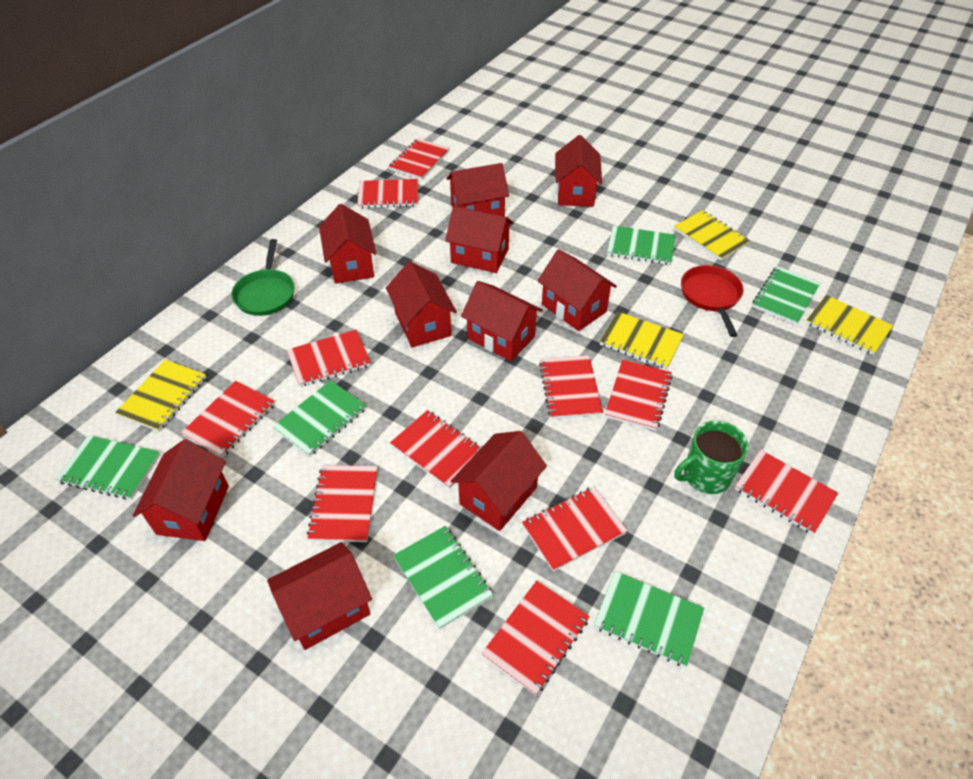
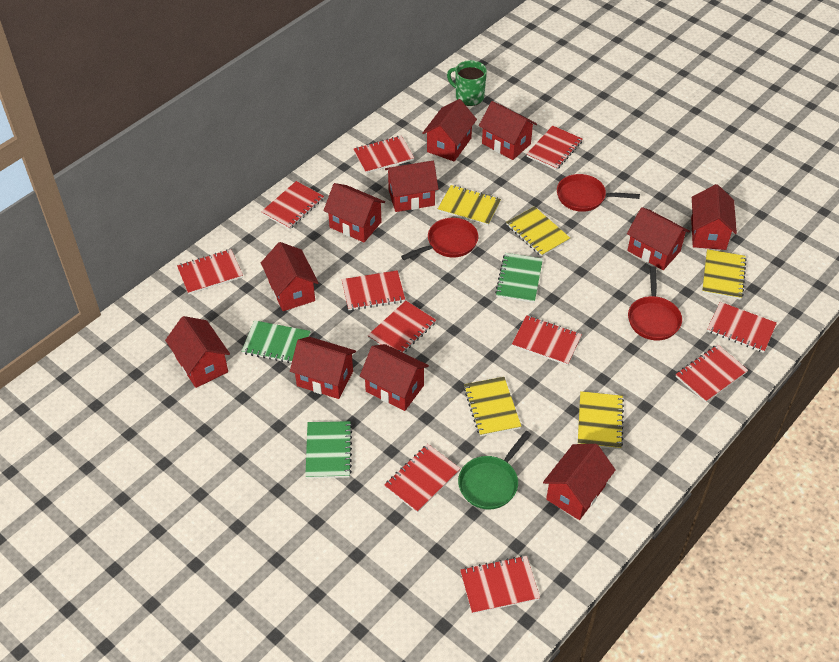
green notebook: [56,435,160,500] [272,380,367,457] [393,526,493,630] [594,571,704,667] [607,225,675,265] [752,266,821,325] = 6 -> [241,320,311,363] [305,421,352,478] [495,253,543,303] = 3
red house: [133,439,229,541] [267,542,372,650] [319,204,376,284] [386,261,457,347] [445,206,514,273] [446,163,509,216] [451,431,547,531] [461,281,542,361] [537,249,617,331] [555,135,602,207] = 10 -> [165,316,230,388] [261,242,319,311] [290,337,356,399] [323,183,385,242] [360,344,429,411] [385,161,439,212] [422,99,477,162] [479,101,537,160] [543,444,616,520] [627,207,690,270] [691,184,737,250] = 11
red pan: [681,265,744,337] = 1 -> [401,218,478,260] [557,174,640,212] [628,267,682,340] = 3
yellow notebook: [115,360,207,432] [600,311,684,369] [674,210,750,261] [806,295,893,355] = 4 -> [438,185,501,226] [464,377,521,436] [506,206,570,257] [578,391,624,450] [702,249,747,300] = 5

